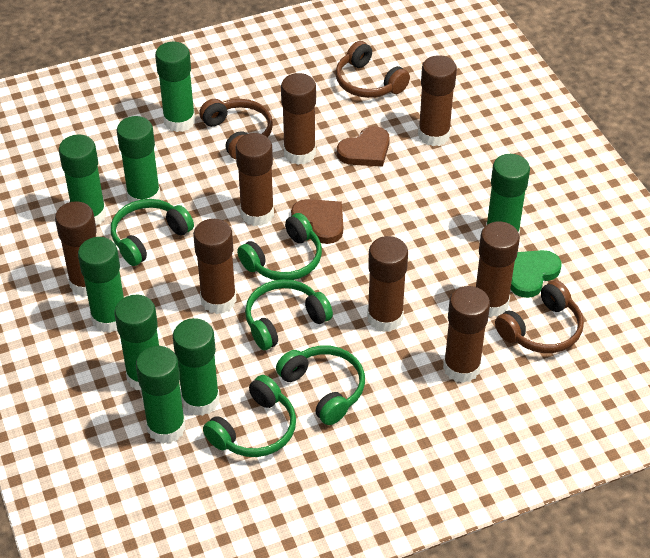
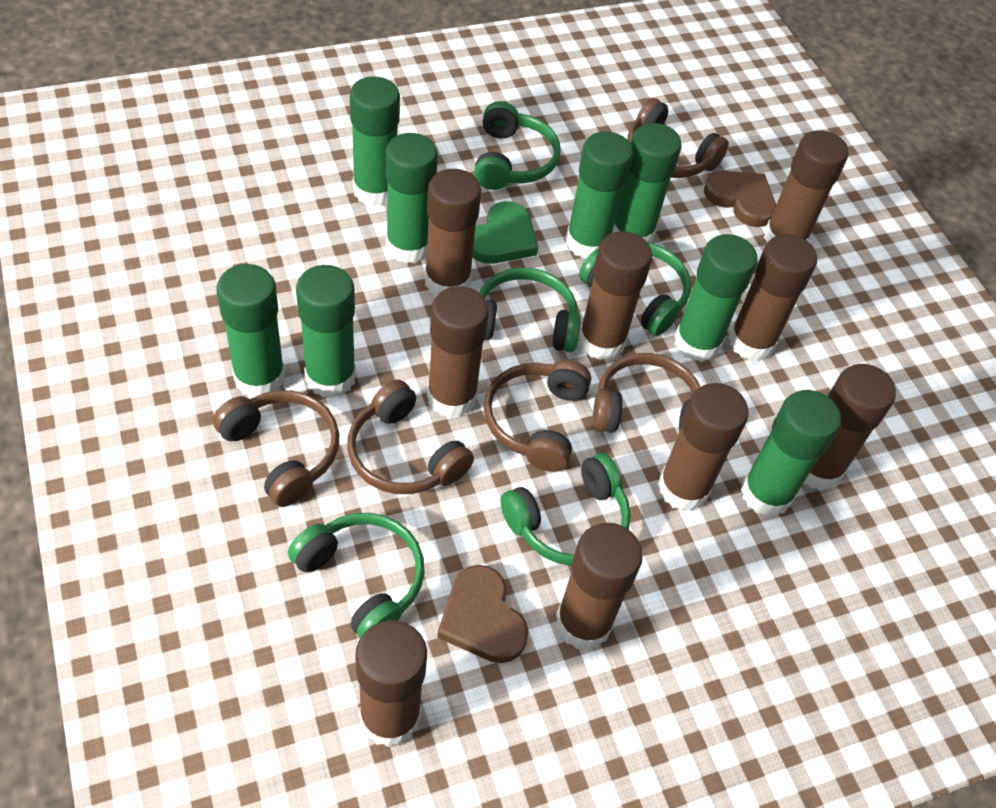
brown glue stick: [55,201,96,297] [193,219,237,314] [235,133,274,226] [281,73,316,165] [367,236,408,332] [418,55,457,146] [443,286,490,383] [476,221,520,317] = 8 -> [355,620,427,747] [425,169,481,296] [427,286,489,418] [556,523,643,650] [578,231,652,360] [658,383,749,511] [728,234,817,361] [764,130,849,243] [803,364,896,490] = 9
brown headphones: [199,99,273,159] [336,41,410,98] [495,280,584,353] = 3 -> [213,390,340,507] [347,380,474,494] [484,360,591,472] [593,353,701,433] [627,98,729,178] = 5

